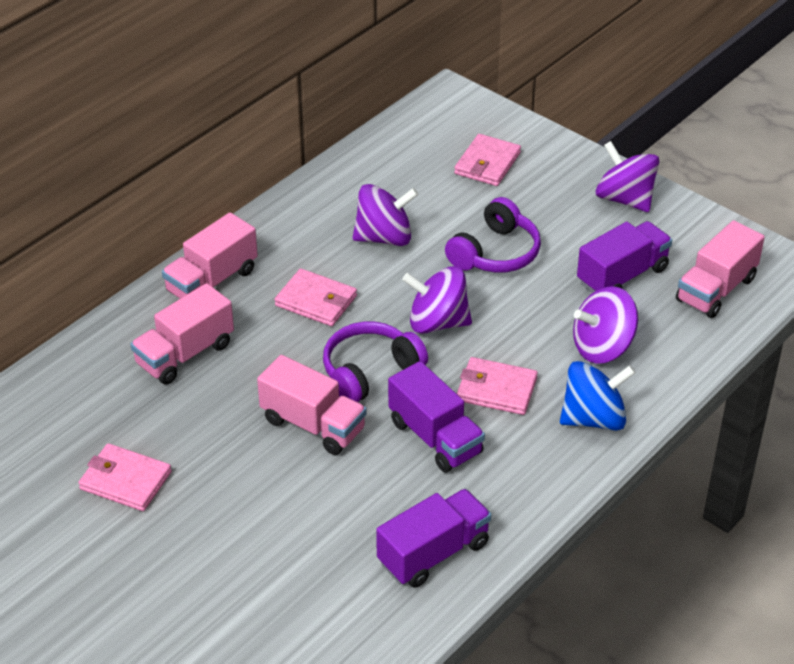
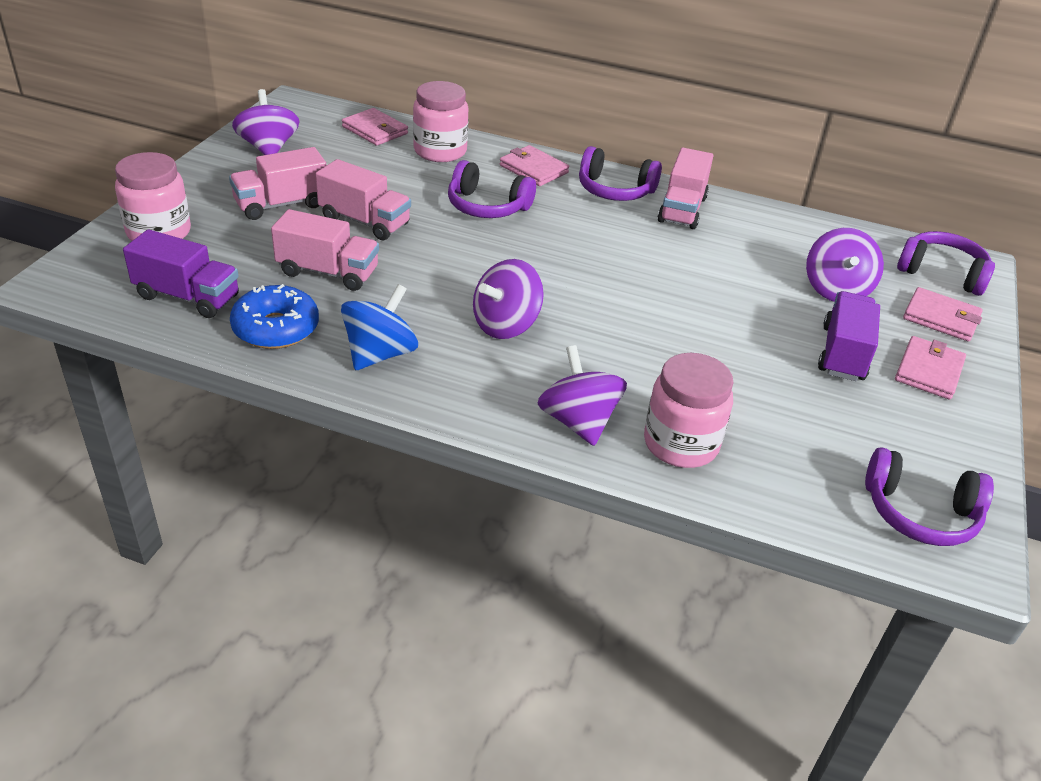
blue donut: none = 0 -> [230,284,319,349] = 1
pink jar: none = 0 -> [115,152,191,241] [413,81,468,162] [644,353,734,468] = 3
purple headphones: [323,322,428,402] [445,197,541,273] = 2 -> [448,160,536,218] [579,146,662,201] [865,447,994,546] [897,231,995,296] = 4
purple truck: [376,489,491,588] [388,361,485,473] [577,221,672,293] = 3 -> [123,229,239,318] [818,291,880,381] = 2

